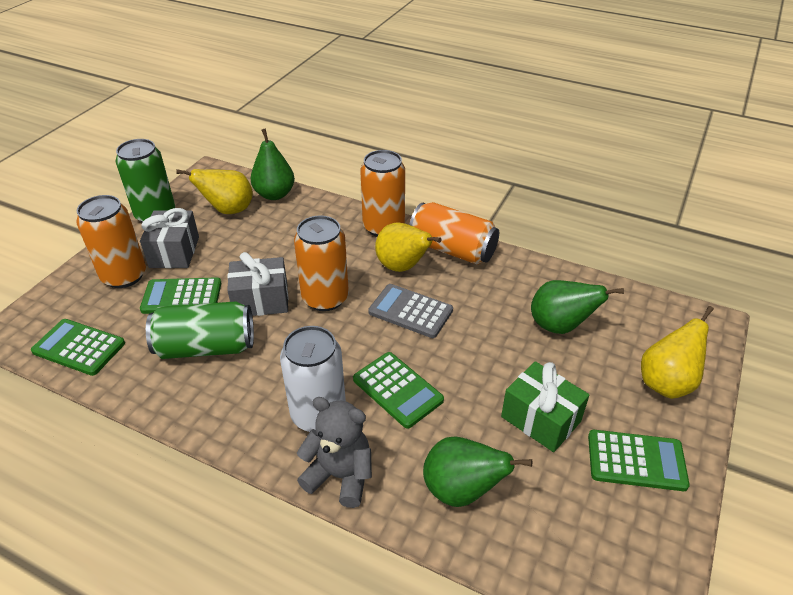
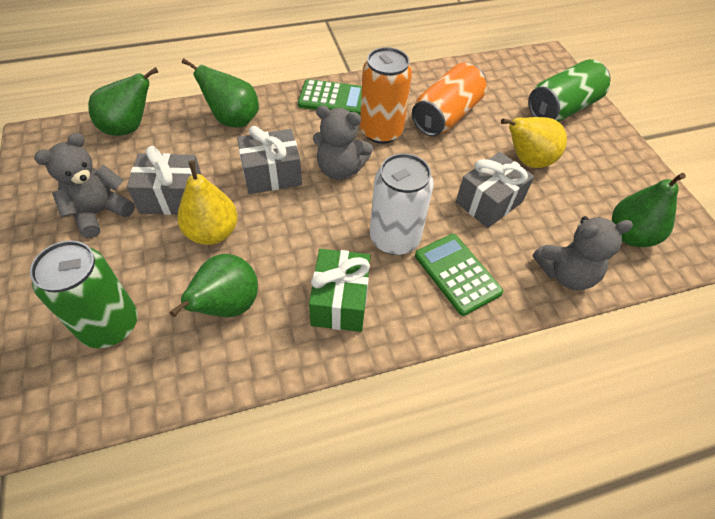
green calculator: [31,319,125,376] [140,277,221,314] [353,352,444,429] [588,430,690,491] = 4 -> [298,79,362,115] [415,234,503,316] = 2
green pear: [250,129,295,200] [423,436,532,507] [531,280,624,334] = 3 -> [88,67,158,136] [170,254,258,317] [182,58,259,128] [612,173,686,247] = 4
grey calculator: [368,284,453,338] = 1 -> none = 0
grey gift: [140,208,199,268] [227,252,289,316] = 2 -> [127,146,201,215] [237,126,302,194] [456,152,534,228] = 3
grey teddy bear: [297,397,372,508] = 1 -> [34,133,135,238] [313,105,373,180] [533,216,633,290] = 3
orange can: [76,195,146,288] [294,215,349,311] [360,150,405,237] [409,202,499,265] = 4 -> [360,47,412,144] [412,63,487,136] = 2
yellow pear: [176,169,253,214] [375,222,441,272] [641,306,714,399] = 3 -> [177,161,238,245] [501,117,567,168] = 2

